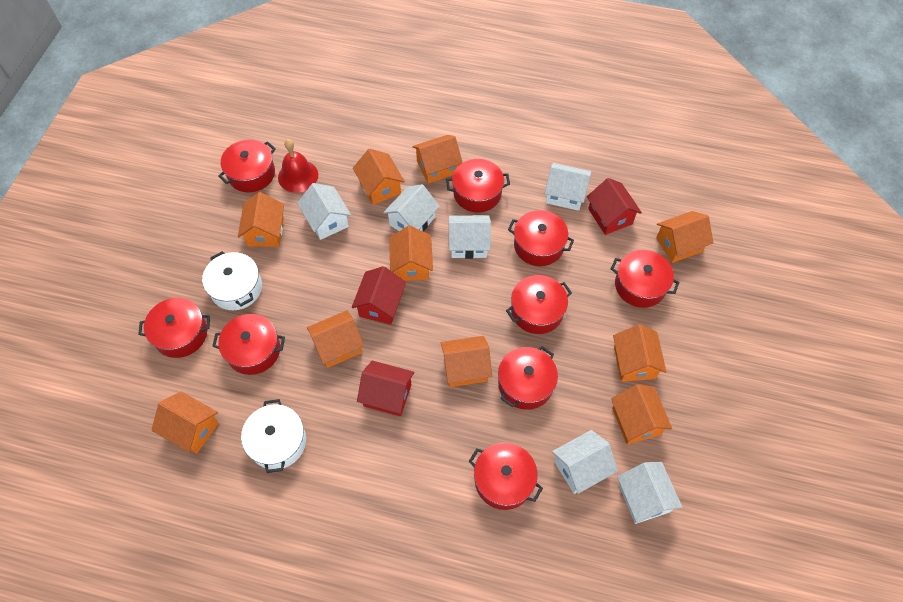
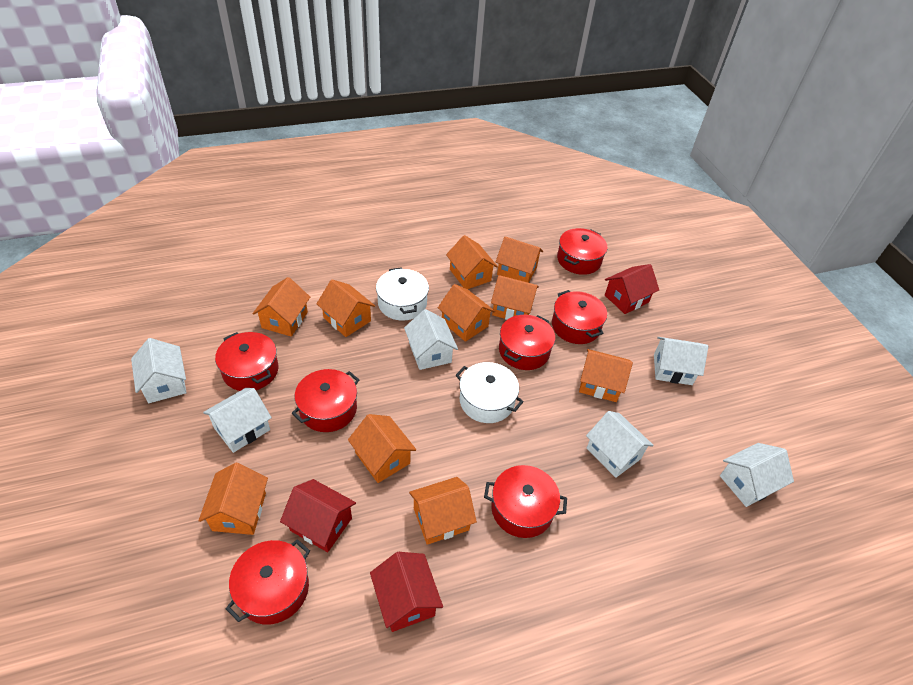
red bell: [278,139,318,193] = 1 -> none = 0
red pot: [138,298,210,358] [212,314,285,375] [218,140,276,193] [446,159,510,212] [469,443,543,510] [498,346,558,410] [506,275,572,334] [508,210,574,266] [611,250,679,308] = 9 -> [215,332,278,391] [226,539,310,625] [291,369,359,432] [484,465,567,538] [499,315,555,370] [552,290,607,344] [557,228,607,275] = 7

